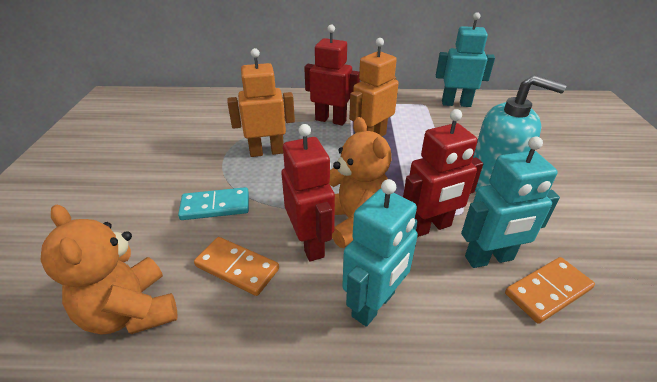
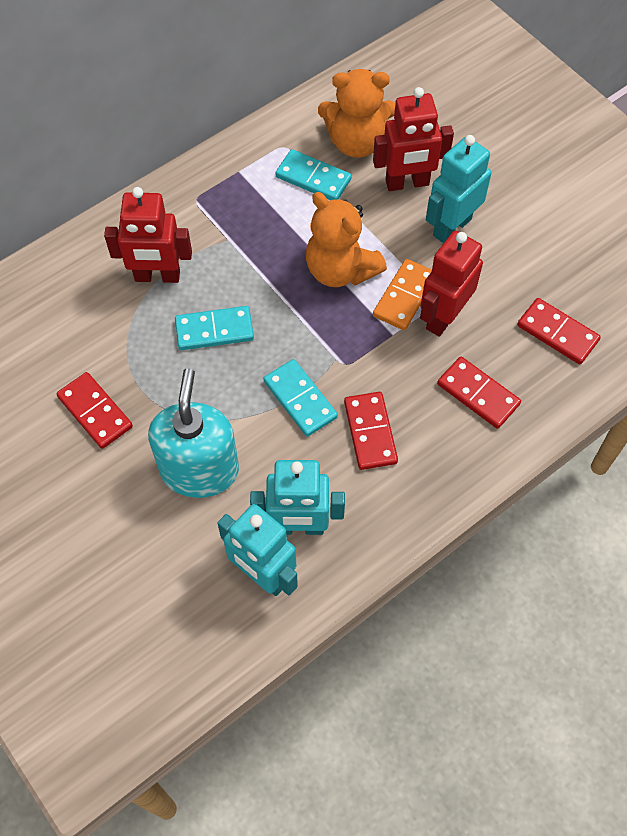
orange domino: [194,237,279,296] [505,257,595,324] = 2 -> [373,259,432,330] = 1
orange robot: [227,48,295,157] [349,38,399,136] = 2 -> none = 0
red domino: none = 0 -> [56,372,133,449] [344,392,398,470] [437,357,521,429] [517,298,601,364] = 4
turquoise domino: [178,187,249,220] = 1 -> [175,306,254,350] [263,359,338,437] [275,149,352,200] = 3

